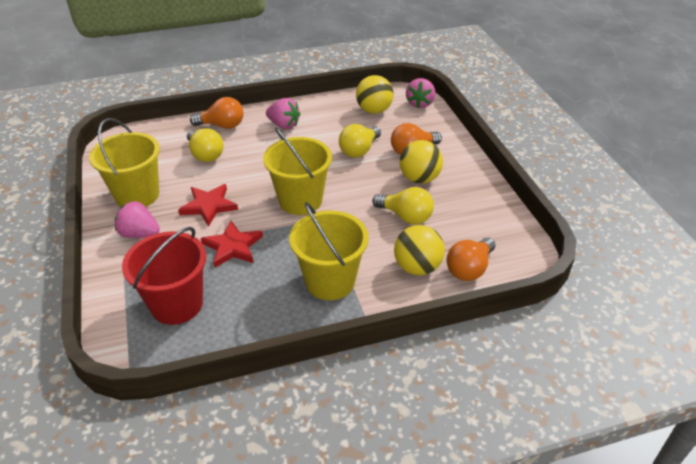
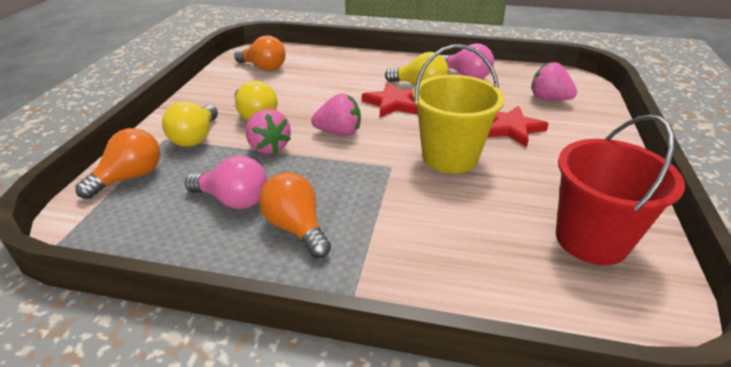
pink light bulb: none = 0 -> [185,156,267,209] [441,43,494,79] = 2
yellow ball: [356,75,394,114] [394,225,445,275] [400,140,443,184] = 3 -> none = 0
yellow bucket: [89,118,160,207] [263,127,332,215] [289,202,369,300] = 3 -> [413,44,505,174] = 1

